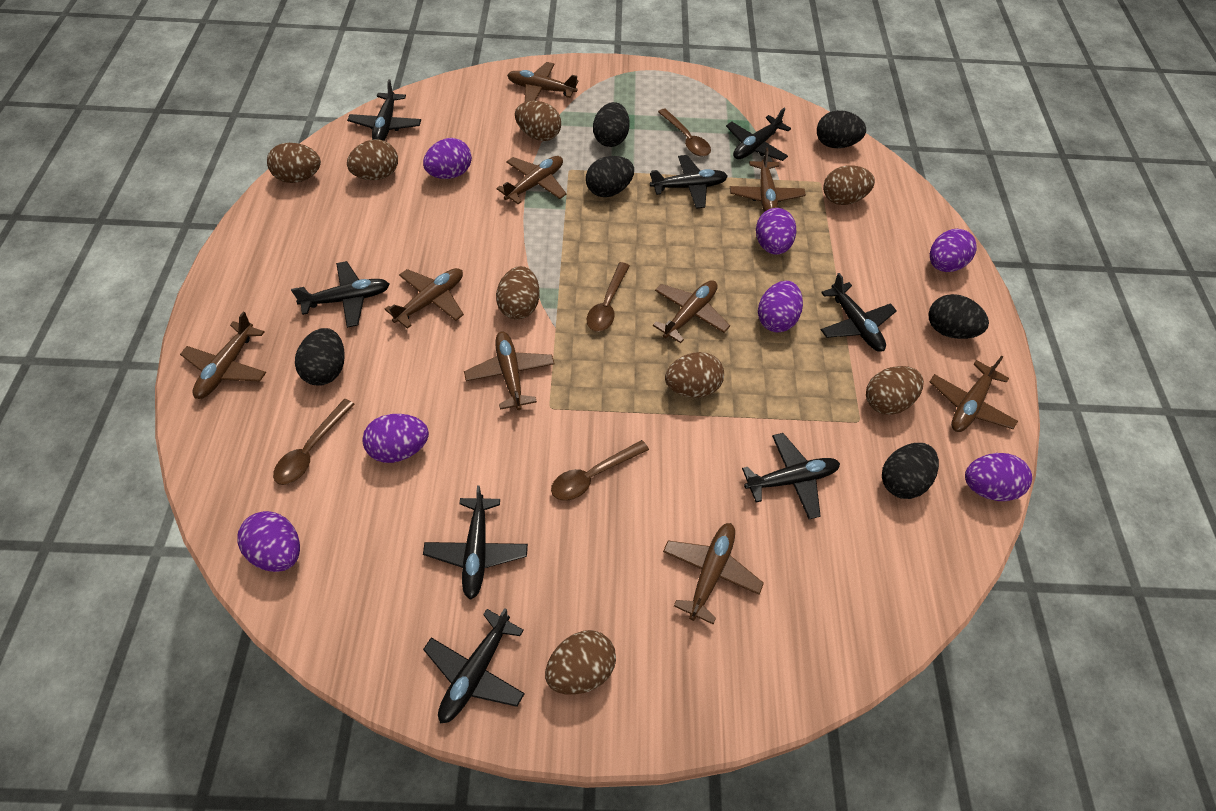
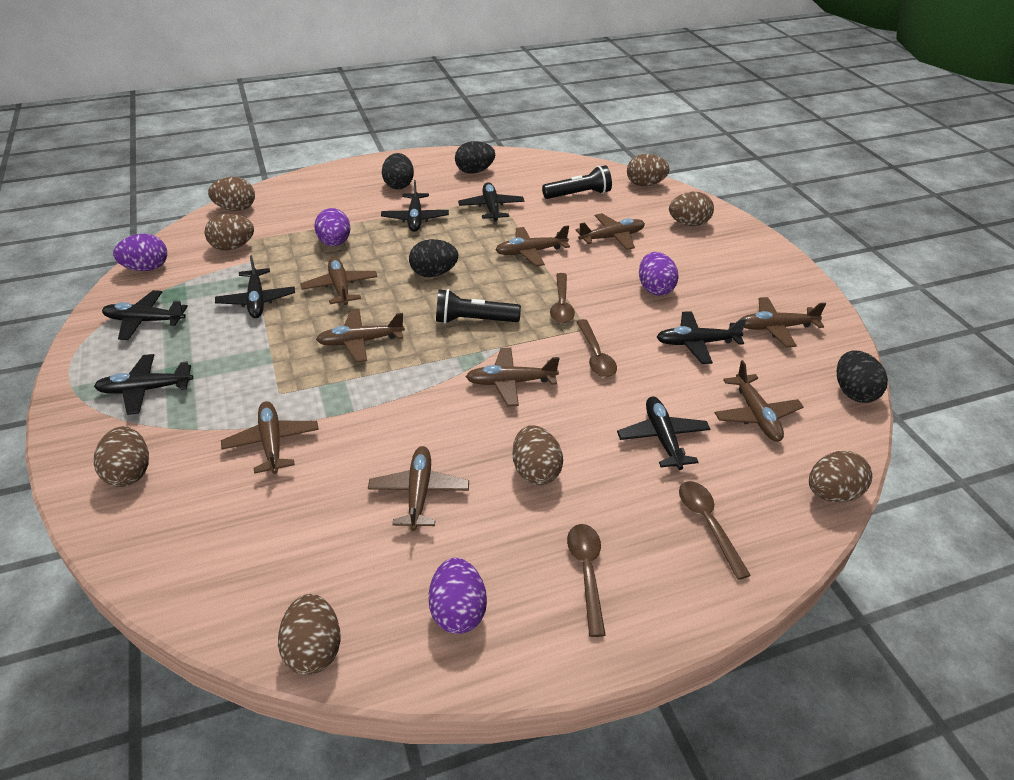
black egg: [295,328,345,386] [586,156,634,197] [593,102,630,147] [817,110,866,148] [882,443,939,499] [929,294,989,339] = 6 -> [382,153,414,189] [409,239,458,277] [455,141,495,174] [837,351,888,403] = 4
black flashlight: none = 0 -> [436,289,521,324] [542,165,612,199] = 2
black plane: [291,261,389,328] [347,79,421,141] [423,486,528,600] [423,608,525,724] [650,155,728,209] [726,108,791,161] [742,433,840,519] [821,273,897,352] = 8 -> [94,354,193,415] [102,290,188,340] [215,255,295,318] [381,180,449,232] [458,182,524,222] [617,397,711,470] [657,311,747,364] = 7
purple egg: [237,511,300,572] [362,414,429,463] [423,138,472,179] [756,208,796,255] [758,281,803,332] [930,229,977,272] [965,453,1032,501] = 7 -> [113,234,167,271] [314,208,350,246] [428,558,487,634] [639,252,679,296] = 4

